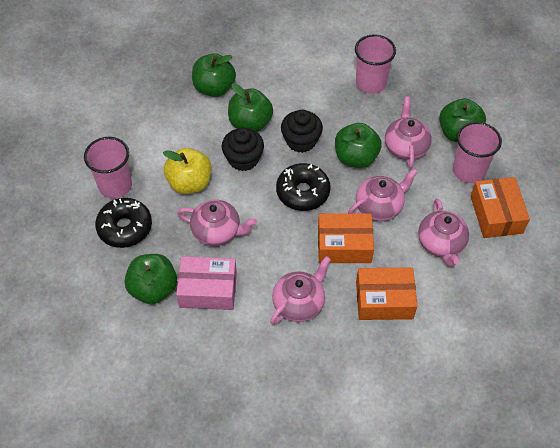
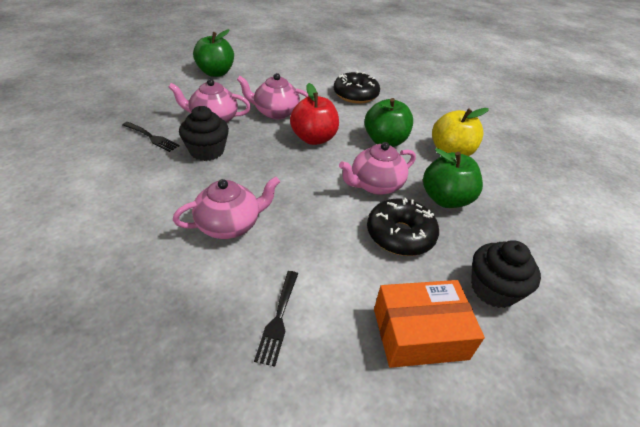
black fork: none = 0 -> [122,122,180,152] [254,271,298,367] = 2
green apple: [124,254,177,304] [192,53,236,97] [228,83,273,132] [335,123,382,168] [439,98,486,142] = 5 -> [193,29,234,77] [365,98,413,147] [423,148,483,208] = 3
orange box: [318,213,374,263] [356,267,417,320] [470,177,530,238] = 3 -> [374,280,485,368] = 1
pink box: [176,256,237,310] = 1 -> none = 0
pink cup: [84,137,132,199] [355,34,396,94] [453,122,502,183] = 3 -> none = 0
pink teapot: [177,199,257,246] [270,256,331,325] [348,168,418,221] [385,97,432,168] [418,198,469,267] = 5 -> [168,79,251,123] [173,177,280,239] [237,73,308,119] [339,142,416,195] = 4
red apple: none = 0 -> [290,83,339,145] = 1

